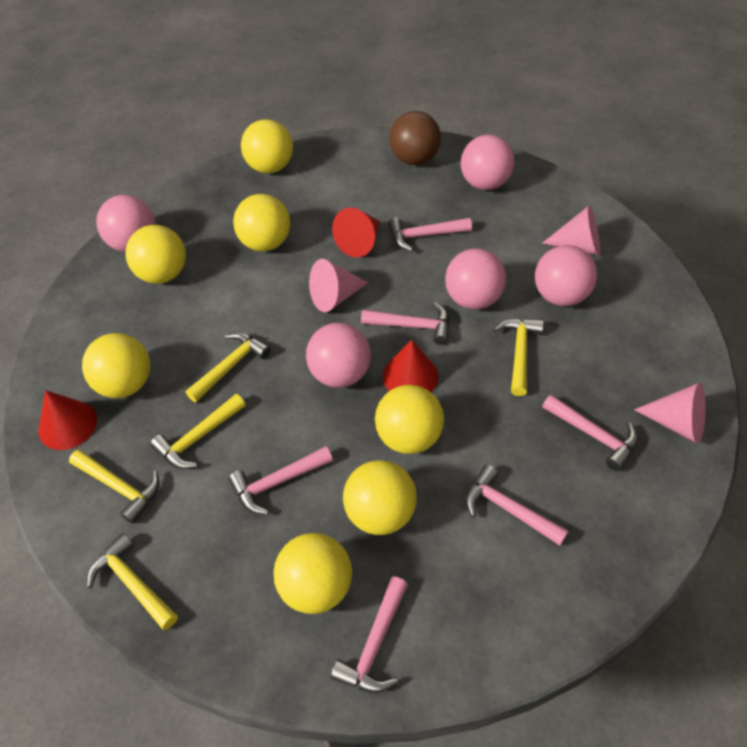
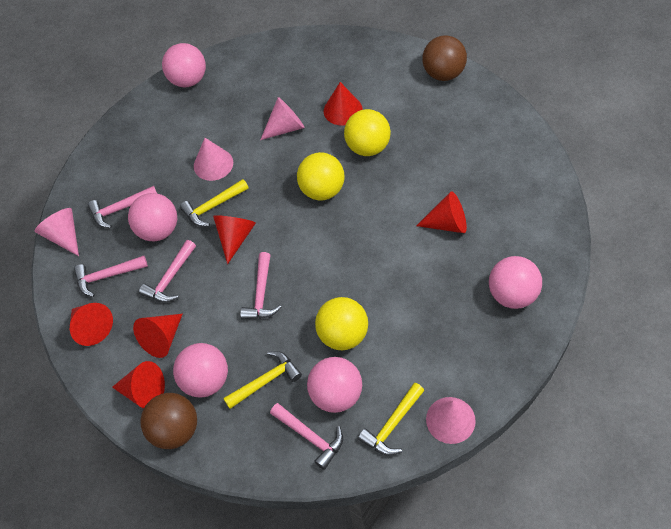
brown ball: [389,111,441,165] = 1 -> [140,393,197,449] [422,35,467,81] = 2
pink cone: [309,259,368,312] [542,206,600,256] [634,383,706,444] = 3 -> [35,208,79,256] [194,138,233,181] [260,97,305,140] [426,397,476,444] = 4
pink hammer: [228,446,333,515] [331,576,408,693] [361,302,450,345] [388,217,472,252] [466,465,569,546] [542,395,638,471] = 6 -> [74,256,148,297] [88,186,157,228] [139,240,196,302] [240,252,281,319] [270,403,343,470] = 5
red cone: [38,390,97,450] [332,208,380,258] [383,340,439,392] = 3 -> [70,303,113,346] [112,361,165,409] [133,314,182,358] [213,215,256,264] [324,82,363,125] [416,191,467,233] = 6
yellow ball: [82,333,150,398] [126,225,186,284] [233,194,290,251] [241,119,293,173] [274,533,352,614] [343,460,417,535] [375,385,444,454] = 7 -> [297,152,344,201] [315,297,368,350] [344,109,391,156] = 3
yellow hammer: [69,449,159,524] [87,533,178,630] [150,394,246,469] [186,332,271,402] [494,318,544,396] = 5 -> [180,179,249,226] [223,351,302,409] [358,383,425,456] = 3

